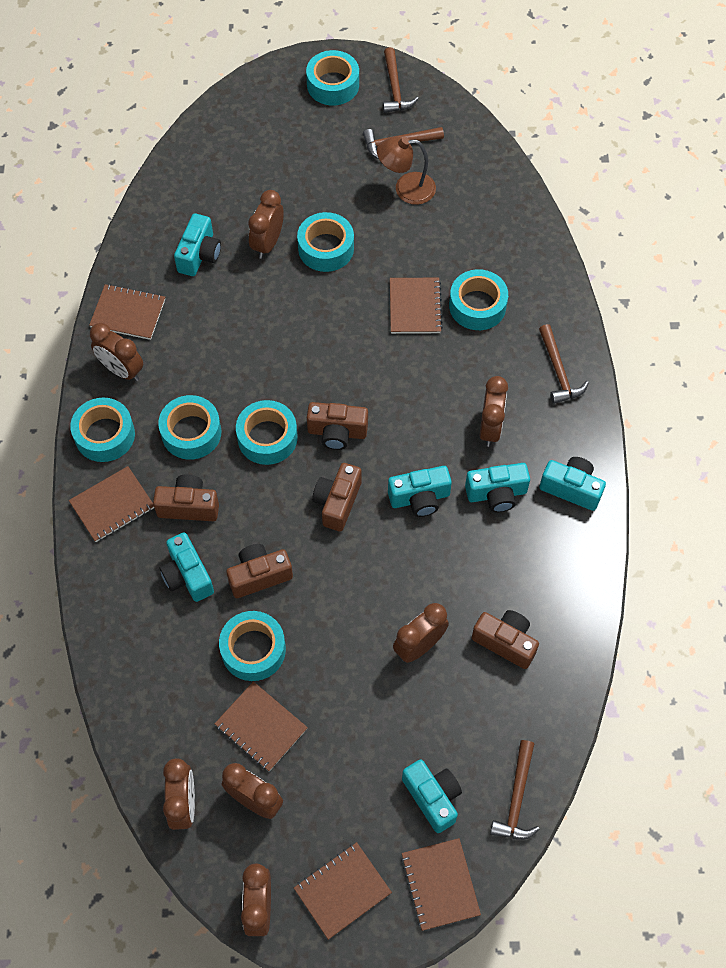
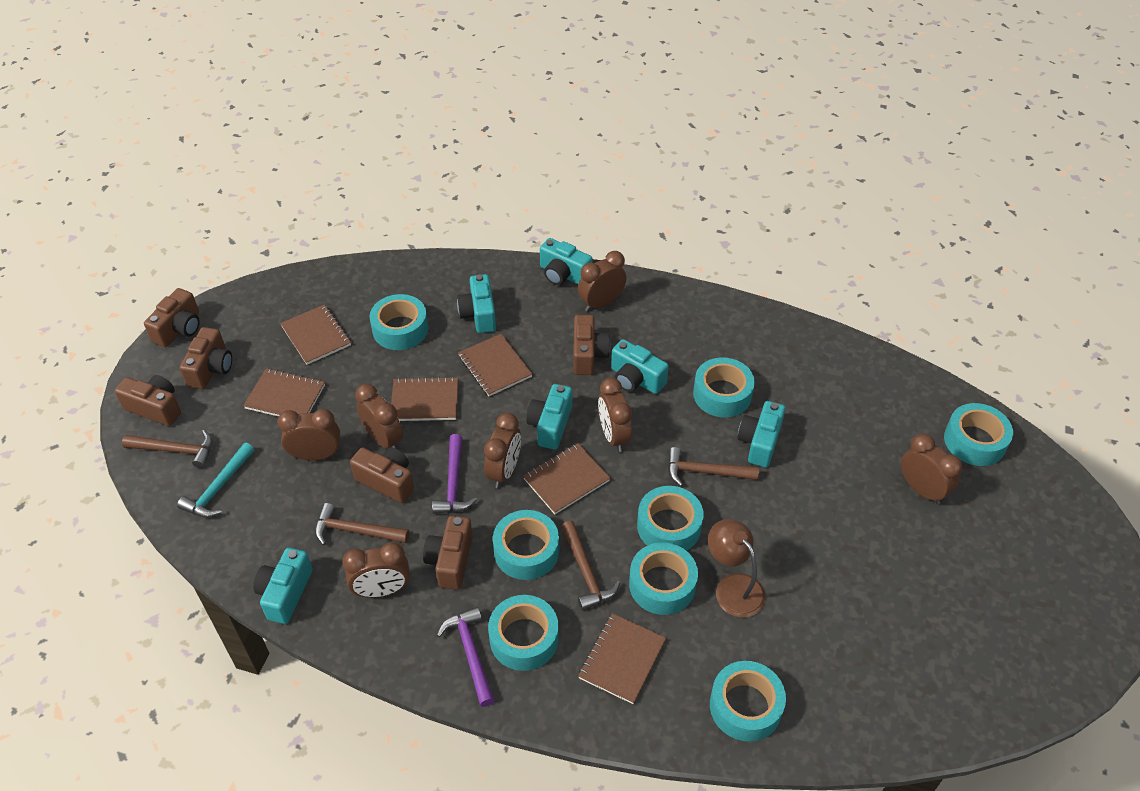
brown camera: [153,474,219,521] [226,544,293,598] [307,402,368,450] [312,463,361,532] [472,610,539,669] = 5 -> [115,375,181,426] [144,288,200,347] [180,327,232,389] [350,447,414,503] [423,516,473,590] [573,315,610,375] = 6
purple hammer: none = 0 -> [432,434,477,514] [437,607,495,707] = 2
turquoise hammer: none = 0 -> [177,443,254,518] = 1
turquoise tape: [70,398,135,462] [158,395,221,460] [219,611,286,681] [236,400,298,465] [297,212,354,272] [306,50,359,105] [449,269,508,330] = 7 -> [370,294,428,350] [488,595,559,671] [493,510,559,580] [629,542,698,615] [637,486,704,551] [693,357,755,417] [710,661,786,742] [944,403,1013,466] = 8

